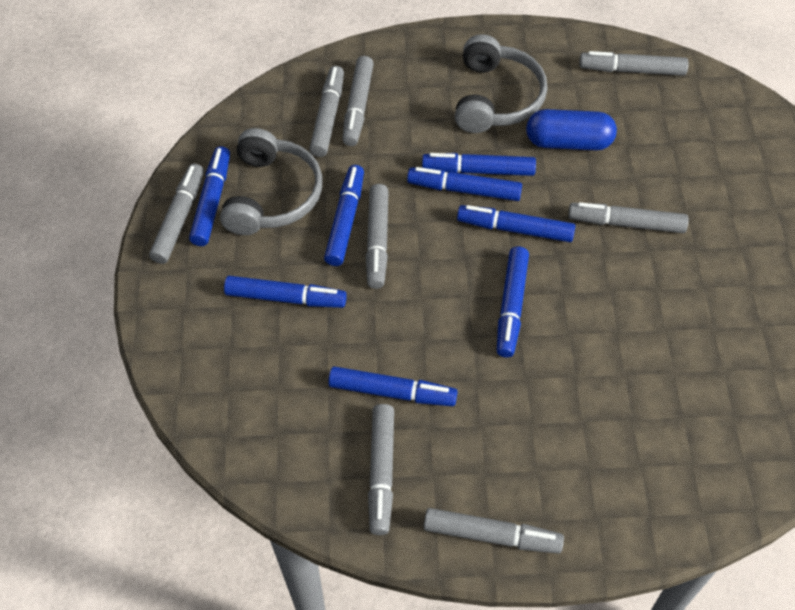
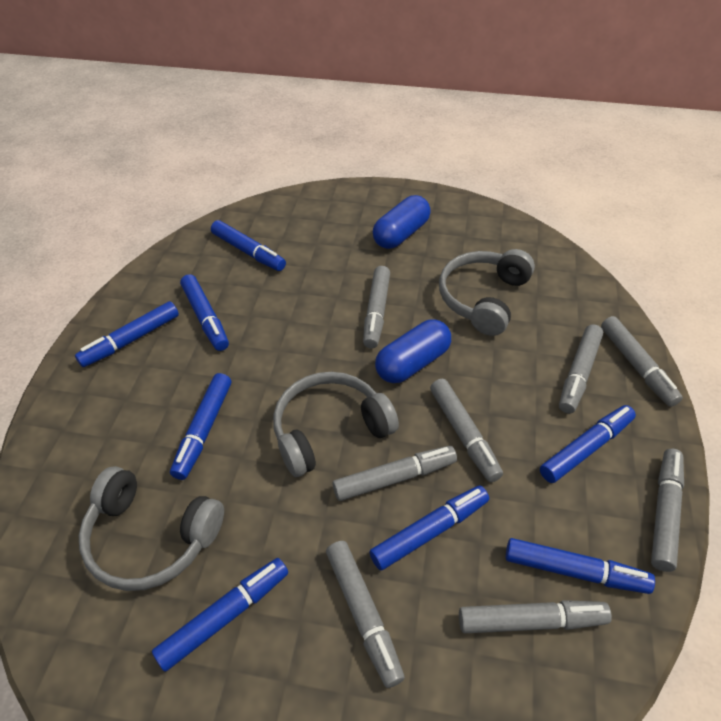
blue capsule: [526,109,617,150] = 1 -> [373,195,431,249] [375,319,451,383] = 2
grey headphones: [220,128,322,235] [455,34,548,133] = 2 -> [79,466,224,591] [273,372,399,477] [439,249,535,336] = 3

